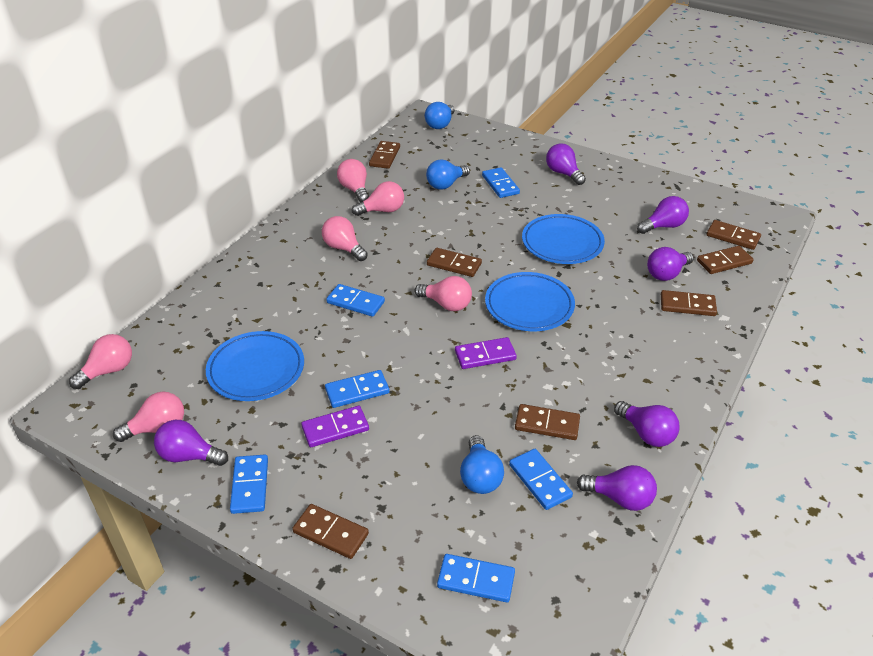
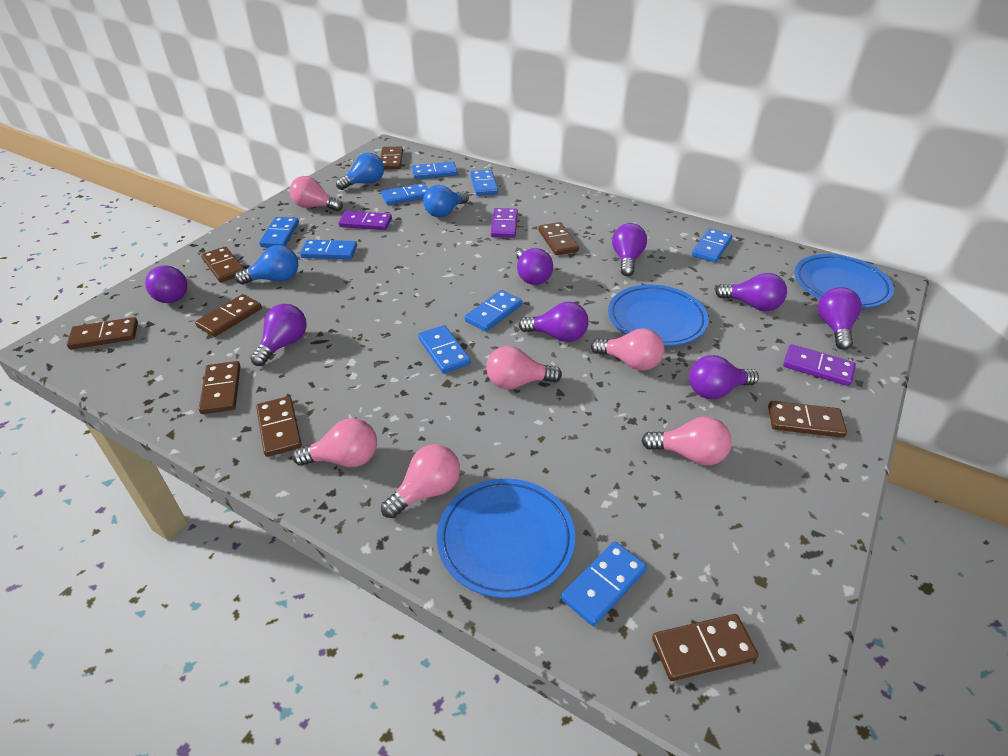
blue domino: [230,455,268,514] [325,370,390,408] [326,284,385,317] [437,554,515,602] [482,167,520,198] [509,449,573,510] = 6 -> [259,217,299,247] [300,240,357,259] [381,183,428,205] [412,162,458,179] [418,325,471,374] [465,290,522,332] [471,170,498,196] [561,541,647,626] [692,228,732,263] = 9
brown domino: [292,504,369,559] [369,141,400,169] [427,248,482,277] [515,404,580,440] [661,290,717,316] [697,246,754,274] [707,220,761,250] = 7 -> [67,317,138,350] [195,294,262,337] [199,361,240,414] [201,246,244,283] [256,396,302,457] [380,147,403,169] [539,222,579,255] [652,614,758,681] [768,401,847,438] = 9
purple domino: [301,406,369,447] [455,337,517,369] = 2 -> [339,211,392,230] [491,208,518,238] [783,344,856,386] = 3
purple light bulb: [154,420,228,466] [546,143,586,185] [577,465,657,511] [614,401,680,447] [637,196,689,234] [647,247,694,281] = 6 -> [145,265,187,303] [250,304,307,366] [517,248,553,285] [519,302,589,342] [612,223,647,276] [689,355,759,399] [715,273,787,311] [818,287,862,350] = 8

